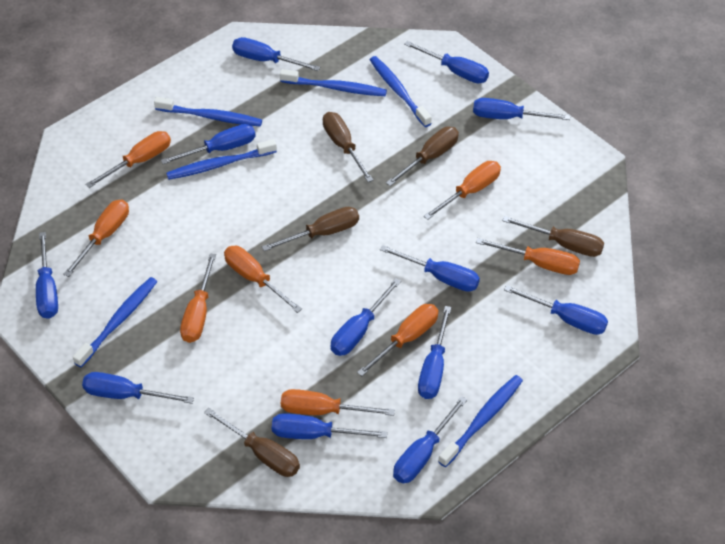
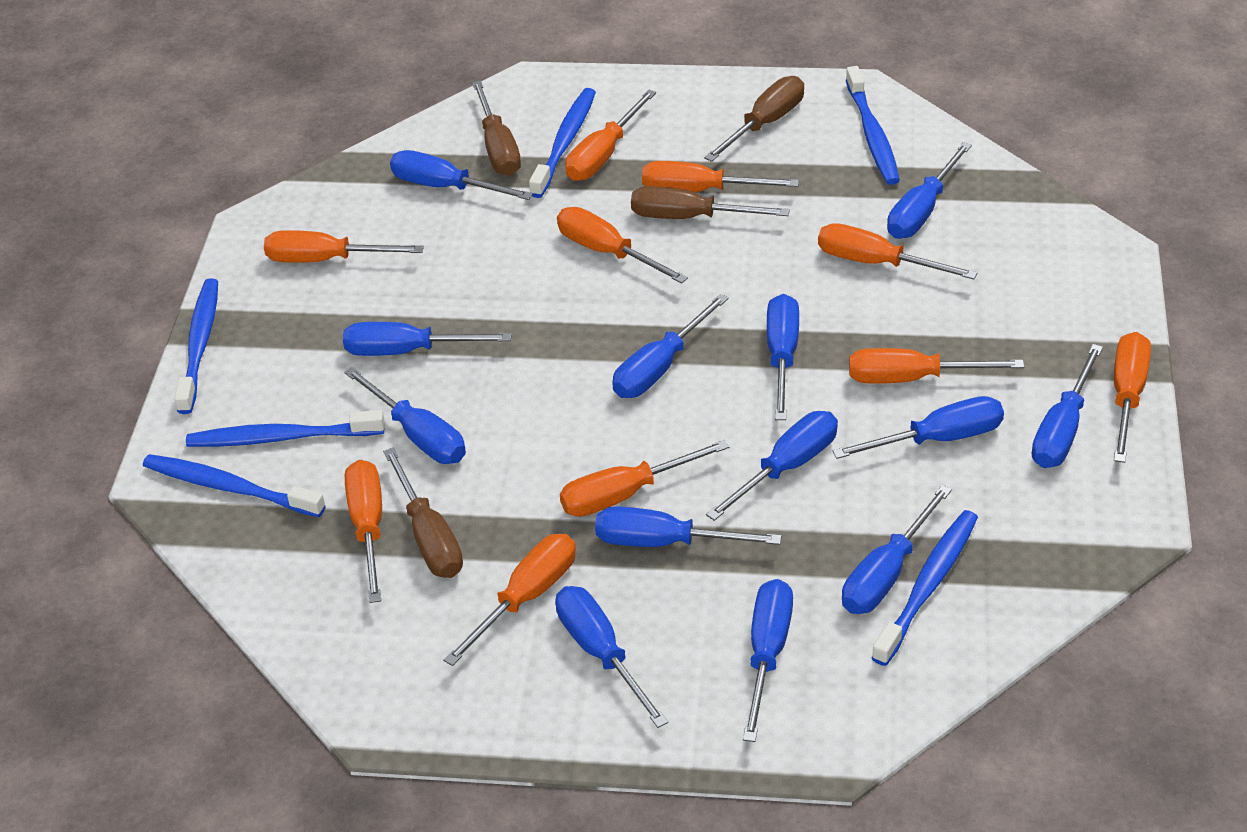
blue screwdriver: [36,232,58,319] [82,372,194,404] [161,124,256,164] [232,37,320,71] [272,413,387,439] [331,278,401,356] [380,245,480,292] [393,396,467,483] [404,41,489,83] [418,306,451,399] [473,98,570,120] [504,285,608,335] = 12 -> [343,322,512,356] [344,367,466,464] [390,150,533,200] [555,586,668,728] [595,506,781,547] [612,294,728,398] [706,411,838,521] [743,579,793,742] [767,294,799,420] [833,396,1004,459] [842,485,952,614] [887,142,972,239] [1032,344,1103,468] = 13
brown screwdriver: [204,408,300,477] [262,207,359,251] [323,112,373,182] [386,126,459,186] [502,216,604,257] = 5 -> [383,448,463,578] [472,80,521,176] [631,186,790,219] [704,76,804,162] = 4
orange screwdriver: [63,200,129,277] [85,131,171,188] [180,254,216,343] [224,246,302,313] [281,389,395,416] [357,304,439,376] [424,161,501,220] [476,238,580,275] = 8 -> [264,230,424,263] [345,460,382,603] [443,534,576,666] [557,207,688,284] [560,440,729,517] [565,89,656,181] [642,161,799,192] [818,223,978,279] [849,348,1024,384] [1114,332,1151,463] = 10

